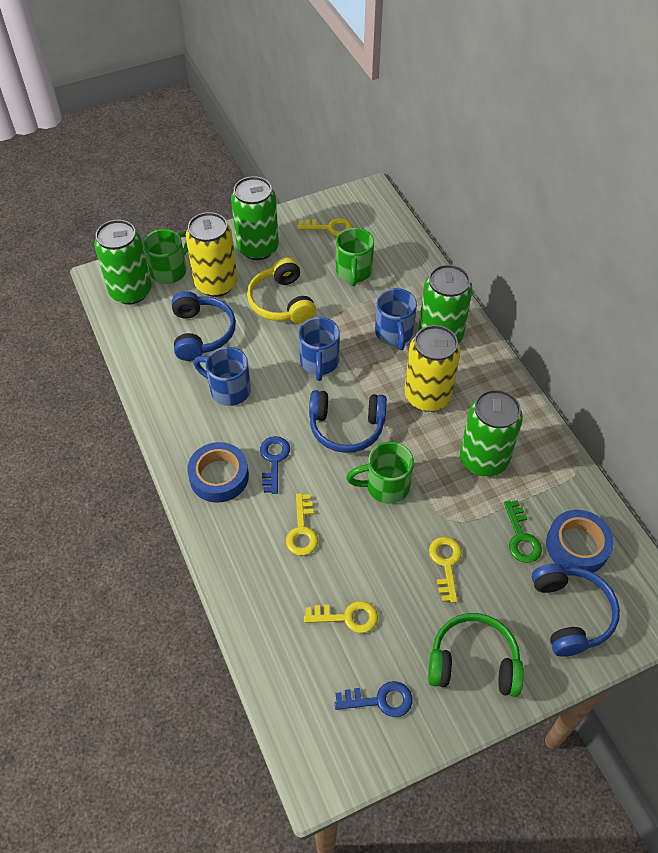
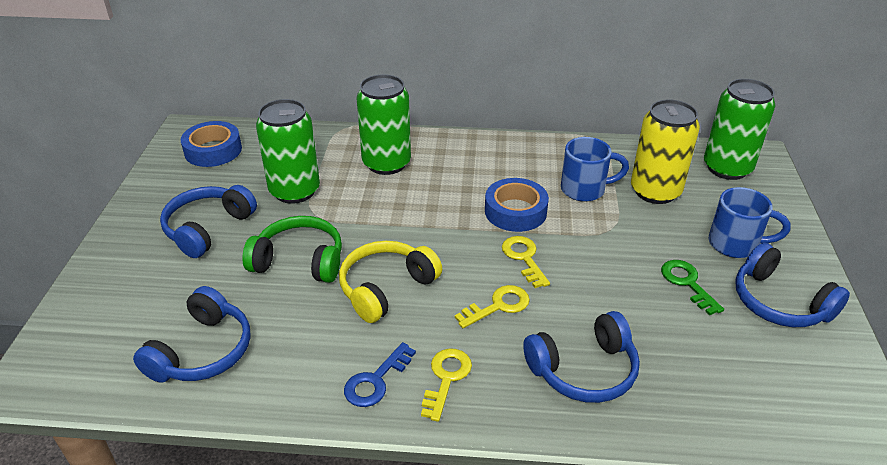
blue headphones: [172,291,236,361] [309,390,387,453] [532,563,620,657] = 3 -> [133,286,251,383] [160,185,257,258] [523,311,640,403] [735,243,850,327] = 4
blue key: [260,436,290,494] [334,681,413,717] = 2 -> [344,342,416,407] = 1
blue mug: [194,347,251,406] [299,317,340,381] [375,288,417,350] = 3 -> [561,137,629,202] [709,187,791,258] = 2
green can: [94,220,152,304] [231,176,279,260] [418,264,472,344] [460,389,523,477] = 4 -> [256,99,320,204] [357,74,411,175] [704,79,776,180] = 3
green mug: [143,229,188,284] [336,228,374,286] [346,442,414,504] = 3 -> none = 0
yellow can: [186,212,237,297] [404,325,461,412] = 2 -> [631,100,700,204] = 1
yellow key: [286,493,318,556] [297,218,352,237] [304,601,378,633] [429,537,462,603] = 4 -> [421,348,472,422] [455,285,530,328] [502,236,550,288] = 3

